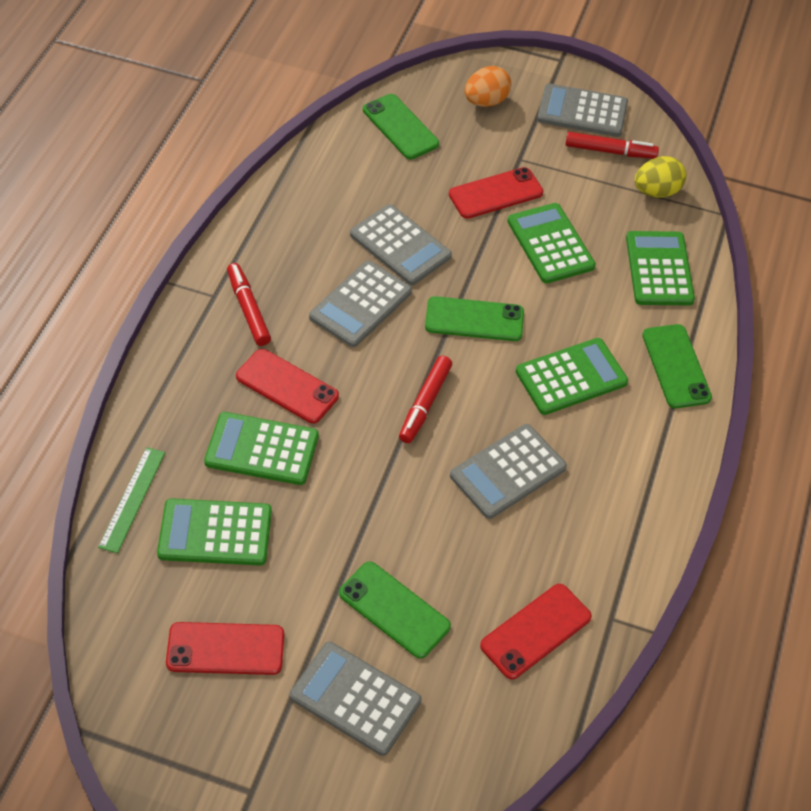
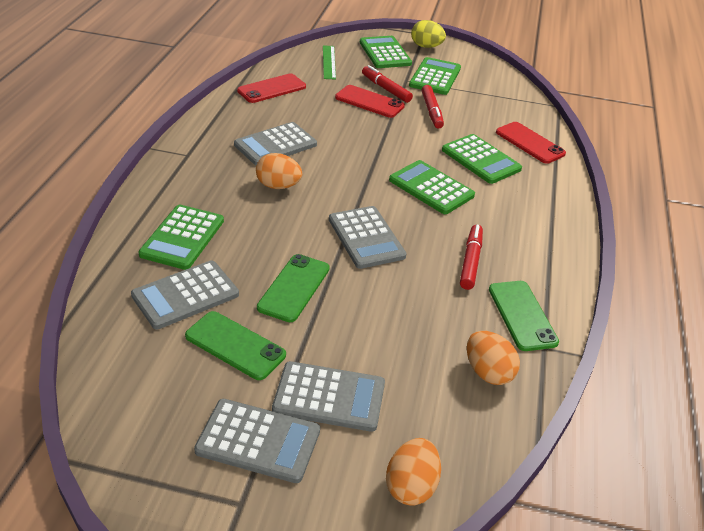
green phone: [339,562,451,659] [363,94,439,159] [425,296,524,341] [642,324,712,408] = 4 -> [185,311,286,380] [257,254,330,322] [489,281,559,351] = 3
orange egg: [465,66,511,107] = 1 -> [256,153,302,189] [386,438,441,506] [467,331,520,385] = 3
red phone: [166,622,284,675] [236,349,339,424] [449,167,543,219] [480,584,592,679] = 4 -> [237,74,306,103] [335,85,405,118] [496,122,566,164] = 3

